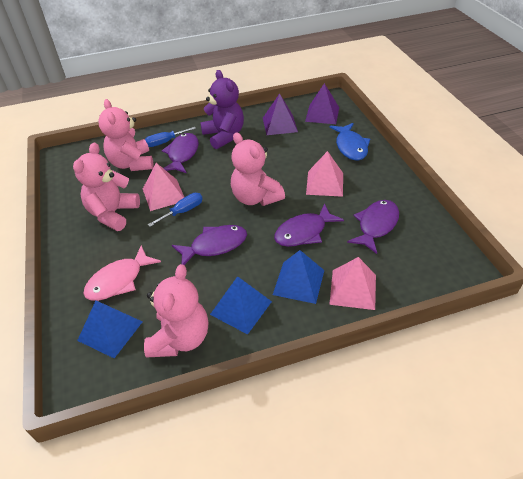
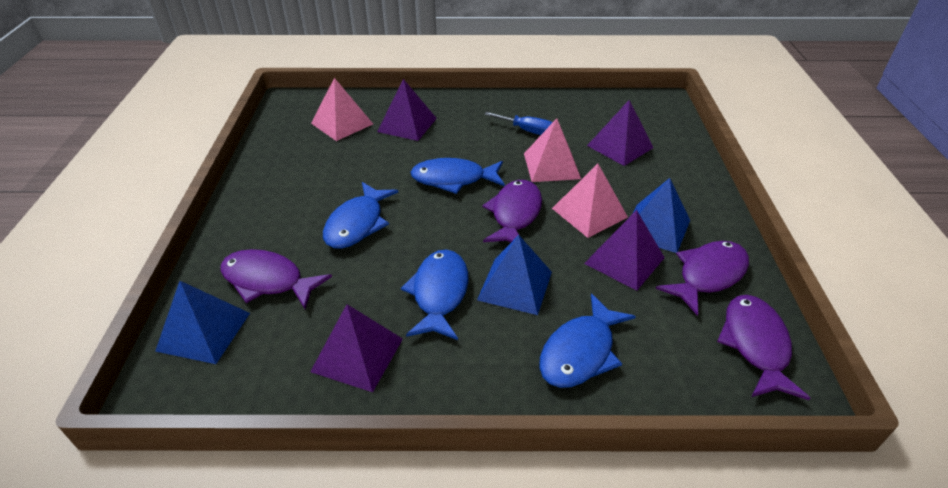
blue fish: [330,123,370,160] = 1 -> [323,182,398,249] [401,249,469,340] [410,158,505,194] [539,293,636,388] = 4
blue screwdriver: [145,127,196,147] [148,193,203,227] = 2 -> [484,112,553,135] = 1
pink fish: [83,245,161,301] = 1 -> none = 0
pink teddy bear: [73,143,140,231] [98,99,154,171] [144,264,208,357] [231,133,285,206] = 4 -> none = 0
purple pyramid: [263,93,298,135] [305,83,339,124] = 2 -> [310,304,403,392] [377,79,437,141] [584,210,665,291] [587,100,653,166] = 4
purple teddy bear: [200,70,244,149] = 1 -> none = 0

